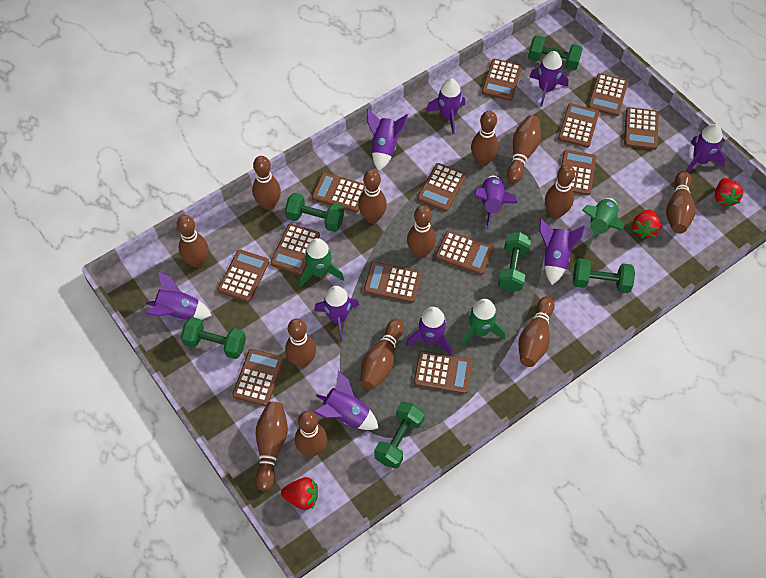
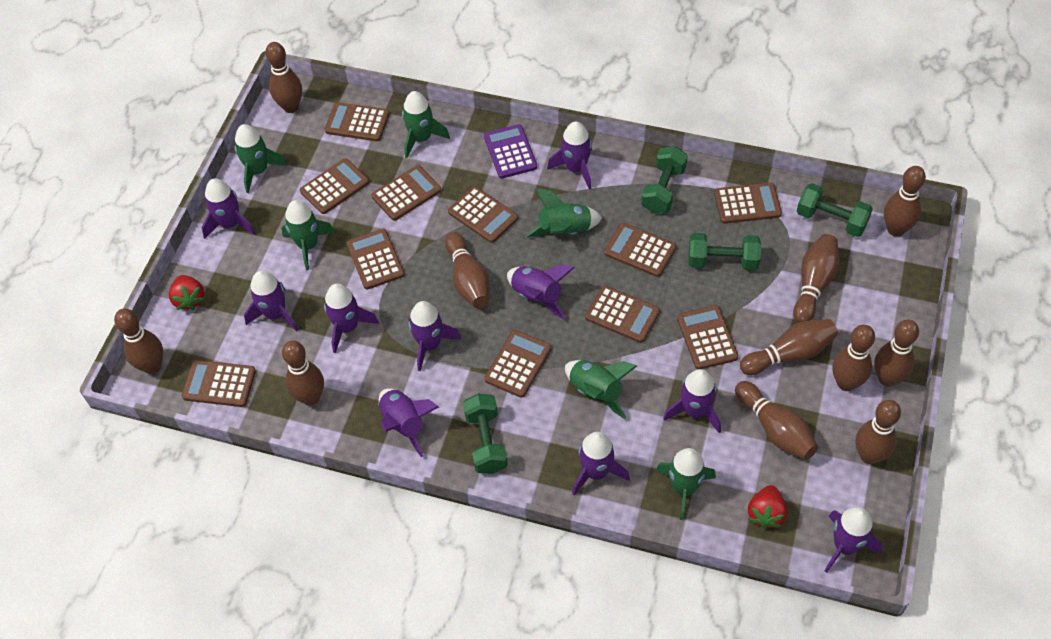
brown bowling pin: [177,215,208,268] [252,156,281,210] [255,402,288,491] [285,318,316,367] [295,411,327,456] [358,169,387,223] [360,319,404,390] [407,205,436,258] [471,111,499,166] [507,115,541,183] [518,296,555,367] [545,165,575,219] [666,171,696,234] = 13 -> [114,308,163,374] [265,42,302,113] [282,340,324,406] [445,232,490,308] [735,381,818,460] [740,319,838,375] [793,234,839,323] [832,325,875,391] [856,400,901,464] [874,320,919,387] [884,166,926,237] = 11
brown calculator: [218,249,269,302] [232,349,284,406] [270,224,320,275] [312,172,365,213] [364,262,421,303] [414,351,472,394] [417,163,466,212] [435,231,494,275] [482,59,522,101] [558,103,599,148] [561,150,597,195] [588,73,628,116] [624,107,659,150] = 13 -> [182,360,256,407] [300,158,369,214] [324,102,389,141] [347,229,405,290] [371,165,441,221] [448,186,518,243] [484,330,551,398] [585,286,660,343] [604,223,676,277] [677,305,739,369] [714,182,782,224] = 11
green dumbbell: [181,317,246,359] [285,193,344,232] [374,402,425,469] [498,232,531,292] [528,35,583,70] [573,258,635,293] = 6 -> [463,394,508,474] [641,146,688,214] [689,233,761,270] [797,183,873,237] = 4
green rocket: [300,238,344,287] [461,299,505,347] [582,198,624,248] = 3 -> [235,124,287,193] [281,200,335,270] [402,91,450,158] [526,188,602,237] [565,360,637,419] [656,448,716,520] = 6
purple calculator: none = 0 -> [484,124,537,179] = 1
red strawberry: [281,477,318,510] [632,209,661,239] [715,178,743,208] = 3 -> [169,275,205,310] [748,485,787,529] = 2

